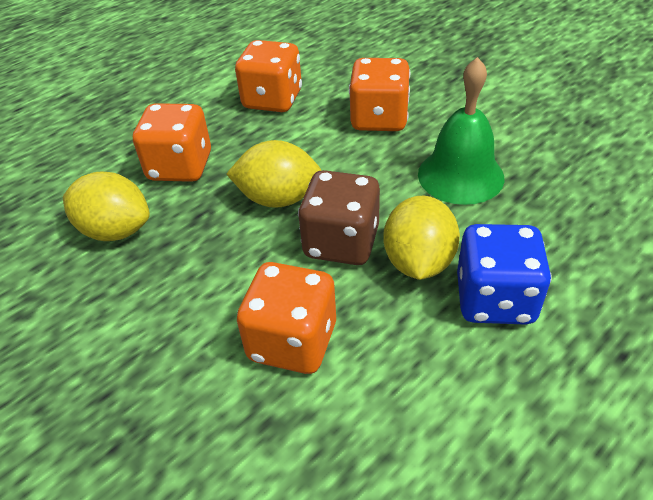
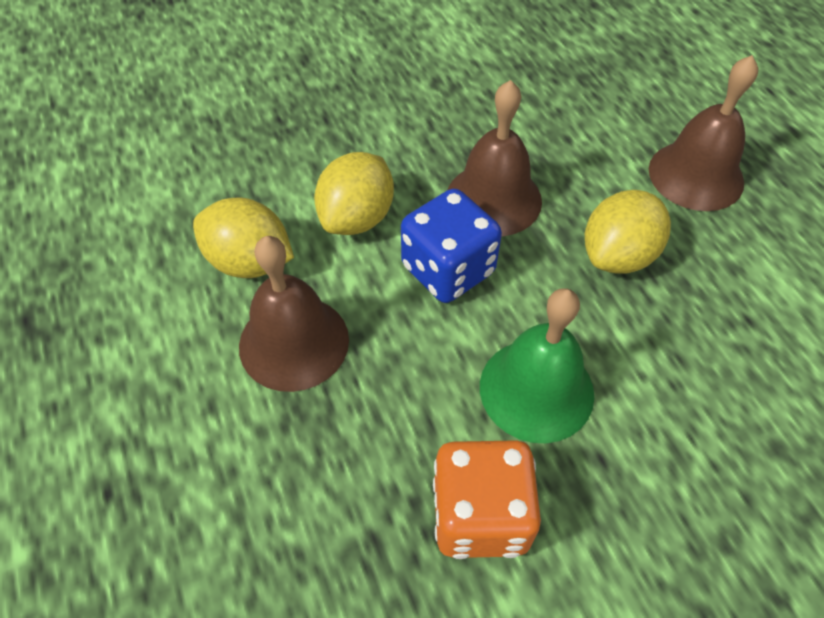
brown bell: none = 0 -> [239,236,349,392] [448,80,542,236] [649,55,758,211] = 3
brown dice: [298,170,380,265] = 1 -> none = 0
orange dice: [133,103,211,182] [235,40,302,112] [237,262,336,374] [349,58,410,131] = 4 -> [433,440,541,559] = 1

